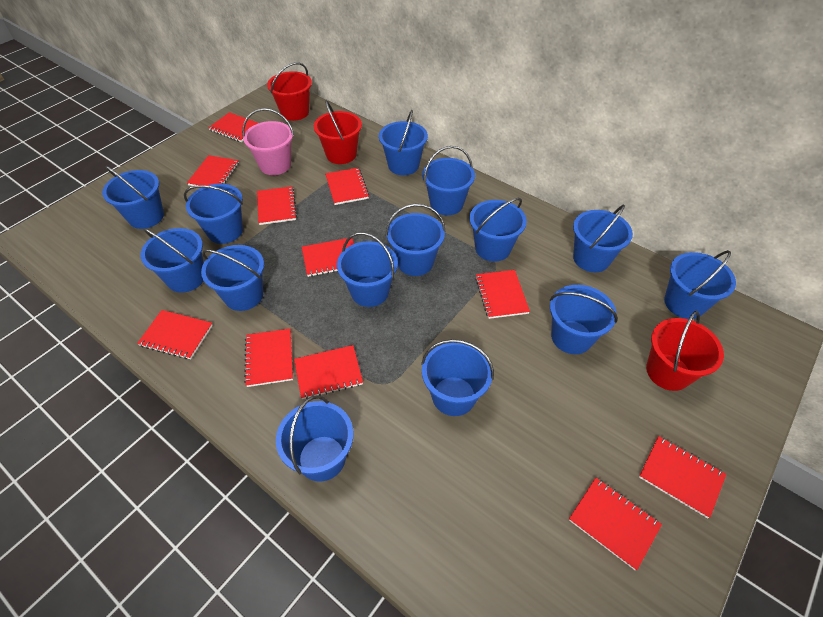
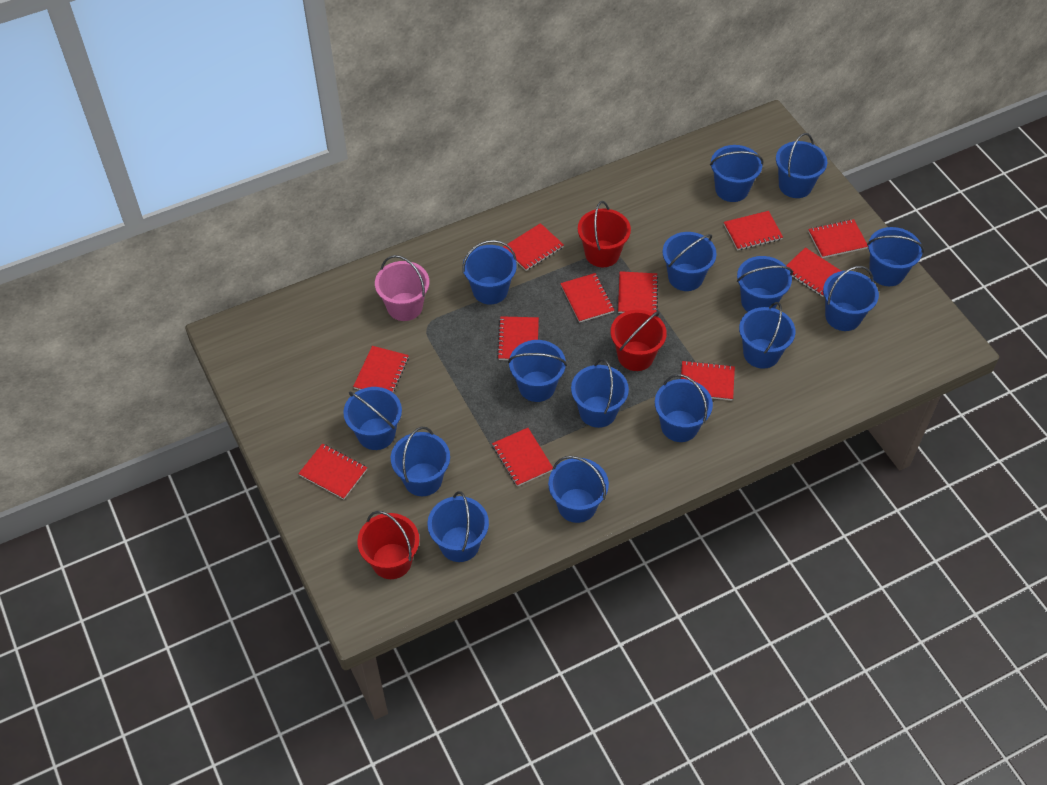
blue bucket: [102,166,164,229] [140,228,204,293] [184,184,243,244] [201,245,264,311] [276,395,354,482] [337,232,398,307] [379,110,428,175] [386,204,446,276] [421,339,494,416] [422,146,475,215] [469,198,527,261] [550,285,618,354] [573,205,633,272] [664,250,736,319] = 14 -> [343,387,402,450] [391,427,450,496] [427,491,489,562] [462,240,517,304] [508,340,567,402] [548,456,609,523] [571,359,629,428] [655,374,713,442] [663,232,717,291] [710,145,763,202] [737,256,793,312] [739,302,796,369] [776,133,827,198] [823,266,879,331] [867,227,924,286] = 15

